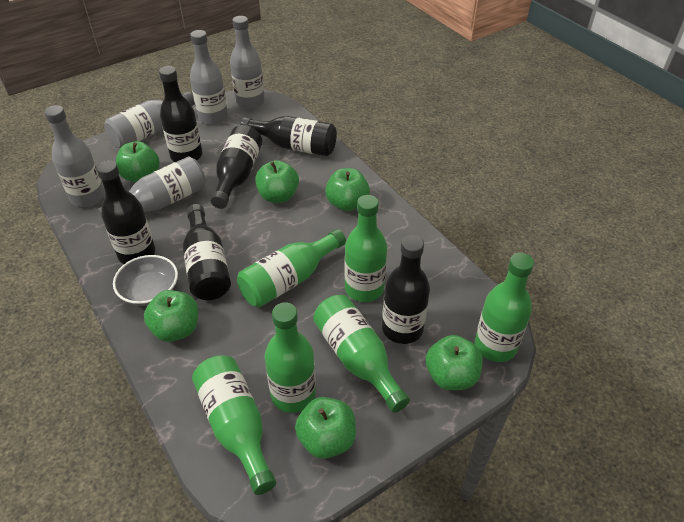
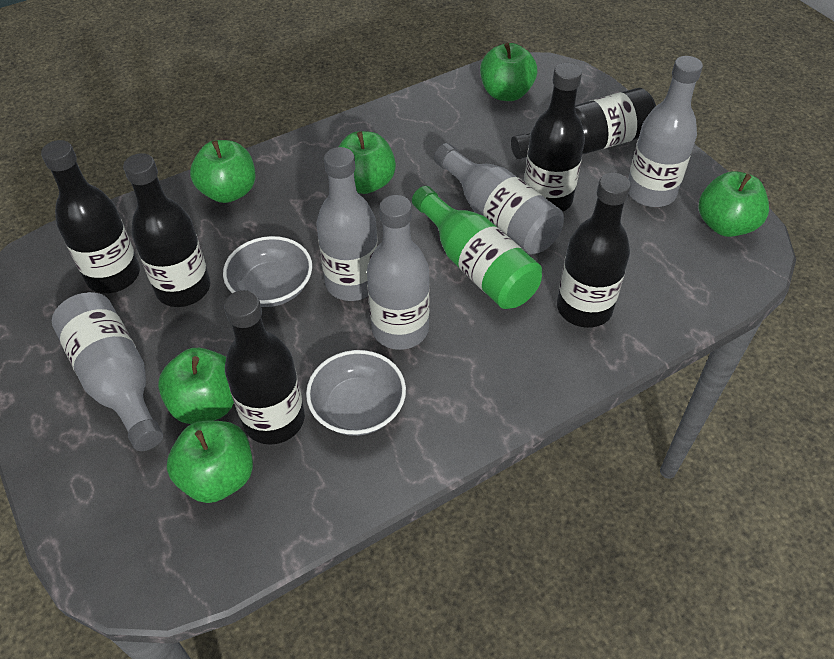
green bottle: [192,355,276,495] [237,229,346,307] [264,303,316,413] [313,295,410,413] [344,195,387,302] [475,253,534,362] = 6 -> [412,186,542,309] = 1
grey bowl: [113,255,178,306] = 1 -> [223,236,312,307] [306,350,406,436] = 2

